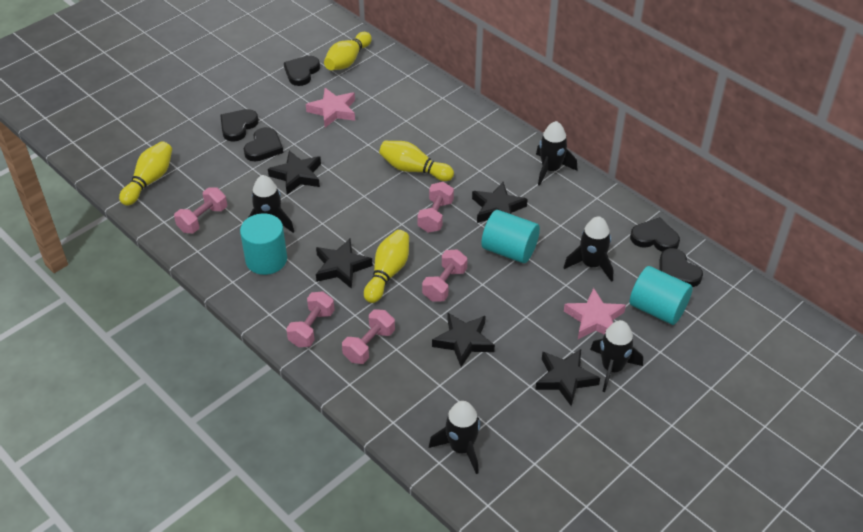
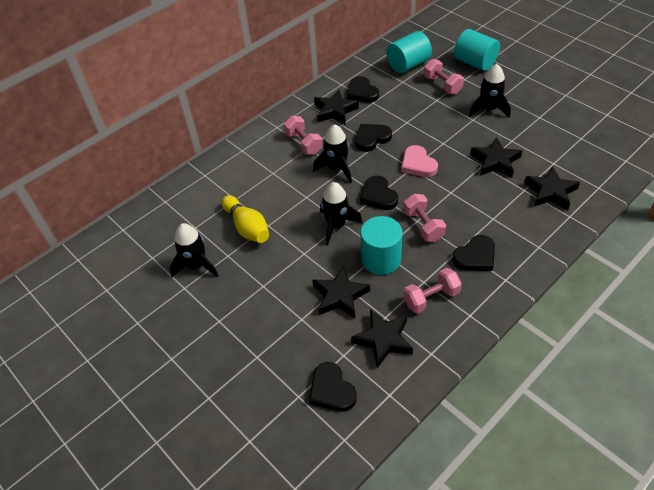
black rocket: [248,175,294,233] [429,401,480,474] [536,121,578,186] [563,216,613,282] [590,320,643,392] = 5 -> [170,223,218,277] [313,124,352,183] [320,182,362,245] [469,64,511,118] = 4
pink dumbbell: [174,187,227,233] [286,291,335,347] [342,309,395,364] [417,182,454,233] [422,249,467,302] = 5 -> [284,116,322,155] [403,194,446,242] [403,268,462,314] [424,59,464,94] = 4
pink heart: none = 0 -> [401,145,438,177] = 1
pink star: [306,88,355,127] [564,288,626,339] = 2 -> none = 0
yellow bowling pin: [119,141,172,206] [324,32,372,70] [364,230,409,303] [379,141,454,181] = 4 -> [222,195,269,243] = 1

